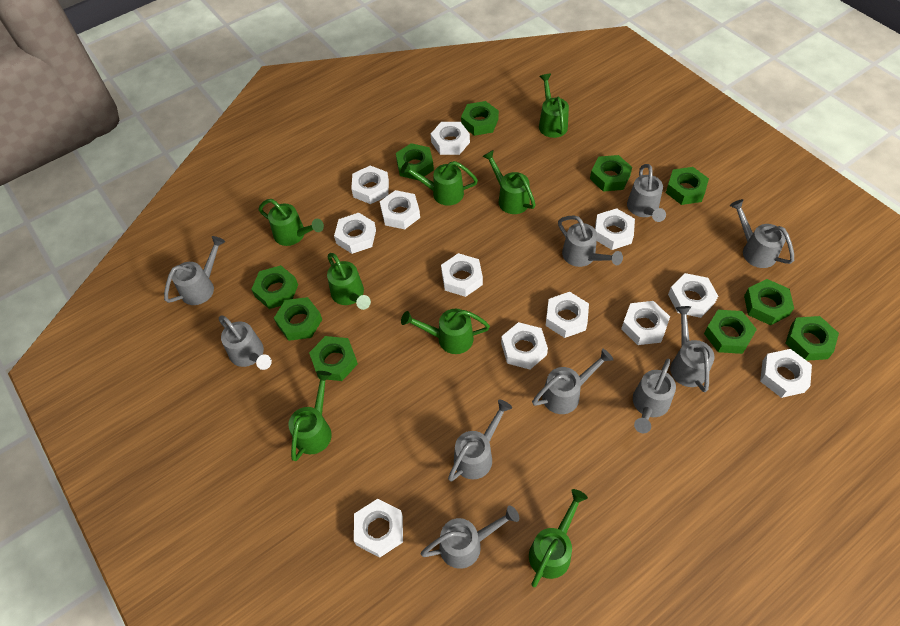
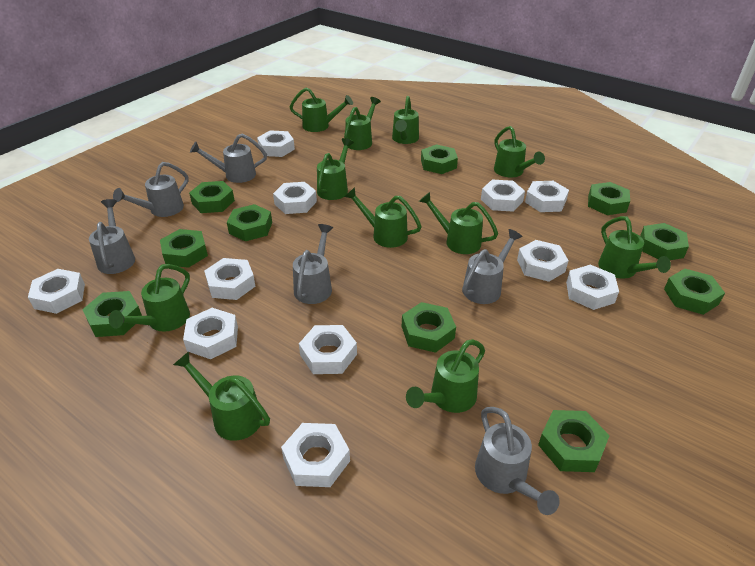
green watering can: [259,199,324,246] [288,371,332,461] [327,253,371,310] [400,161,478,206] [401,309,490,354] [482,150,536,214] [529,489,588,587] [539,74,569,138] = 8 -> [109,264,190,332] [173,351,270,441] [290,88,353,132] [317,138,354,200] [344,97,381,150] [345,187,422,248] [392,96,419,144] [406,339,485,413] [419,192,498,254] [494,126,545,178] [598,216,671,279] = 11
grey watering can: [164,236,225,305] [219,316,272,370] [421,505,519,569] [448,399,512,482] [532,349,613,414] [558,215,623,267] [627,164,666,222] [633,358,676,433] [670,306,714,392] [730,199,794,268] = 10 -> [89,199,135,274] [113,162,188,217] [190,134,267,183] [293,224,333,304] [462,229,523,304] [475,407,560,515] = 6
white nut: [334,213,376,254] [351,165,389,204] [354,499,403,558] [380,190,420,229] [431,122,470,155] [441,253,483,297] [501,322,548,369] [545,292,589,338] [595,208,635,250] [621,301,670,345] [668,273,718,318] [760,349,812,398] = 12 -> [28,269,85,314] [183,308,238,359] [204,258,255,300] [257,130,295,157] [273,182,317,214] [281,423,350,487] [299,325,357,374] [481,180,525,212] [517,240,569,282] [525,181,569,212] [566,265,619,310] = 11

